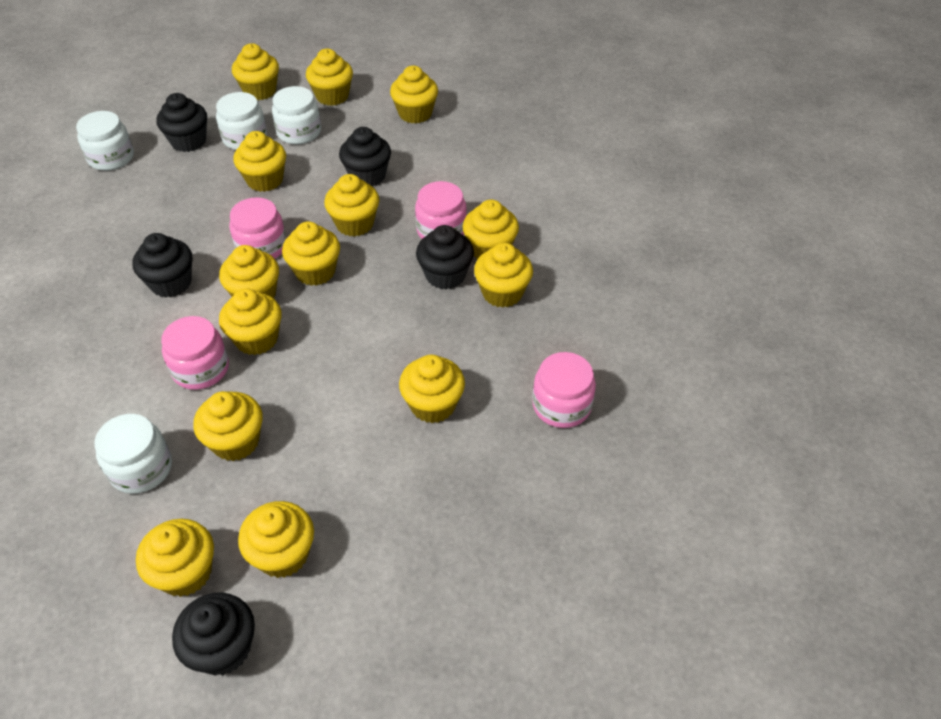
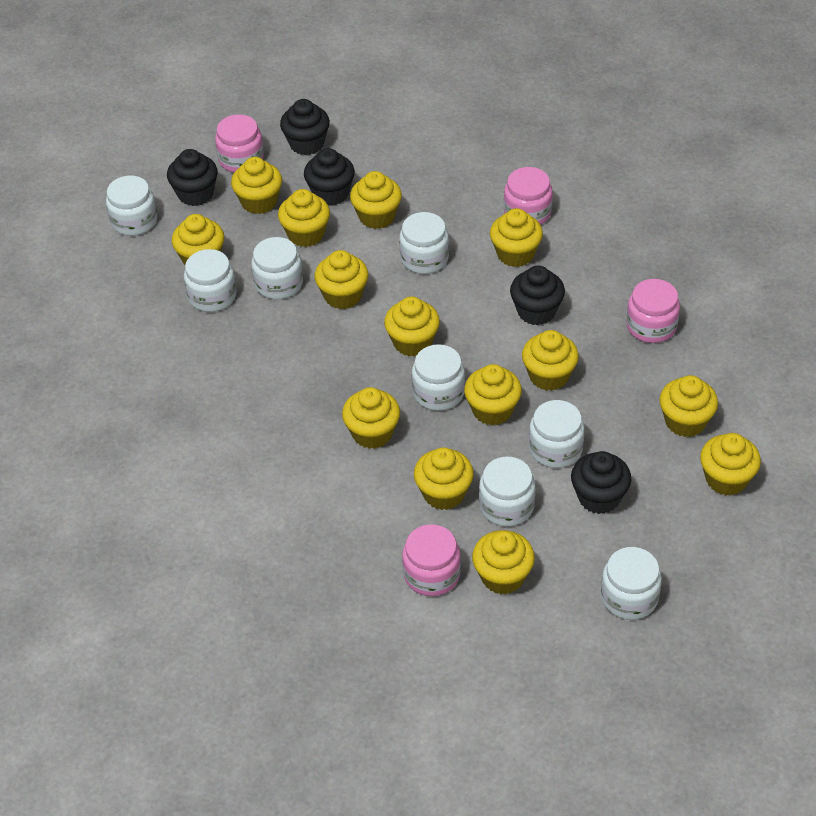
white jar: [76,111,134,171] [94,414,172,494] [216,92,267,150] [272,86,321,144] = 4 -> [106,176,157,236] [184,249,237,312] [251,237,303,299] [399,212,449,274] [412,344,465,411] [479,457,535,526] [529,400,584,468] [601,547,662,620] = 8

